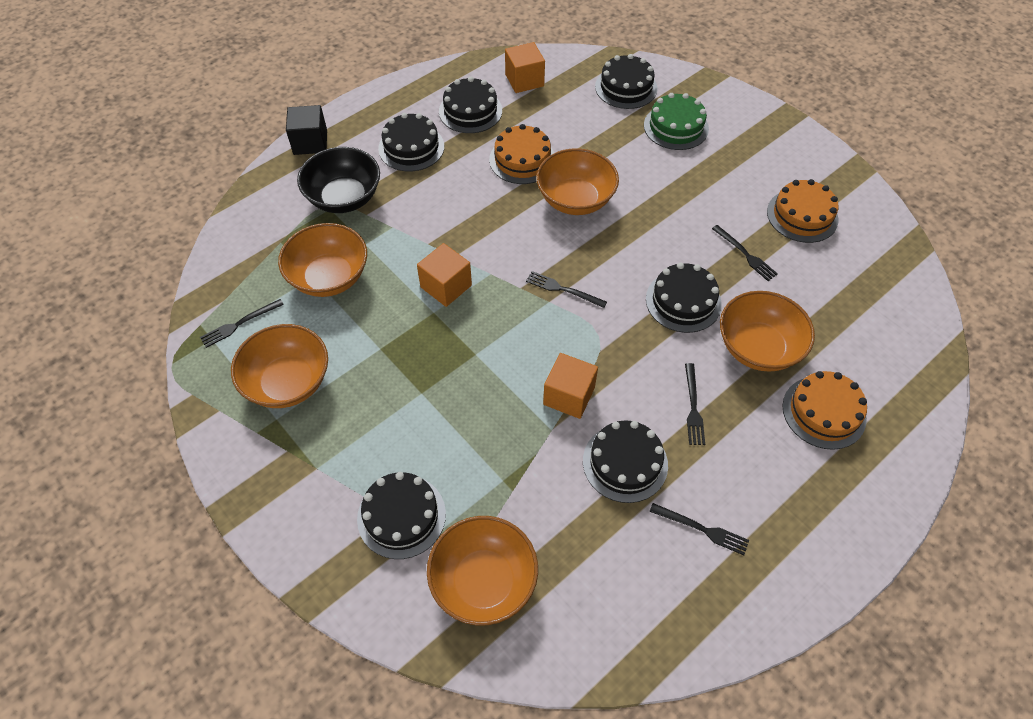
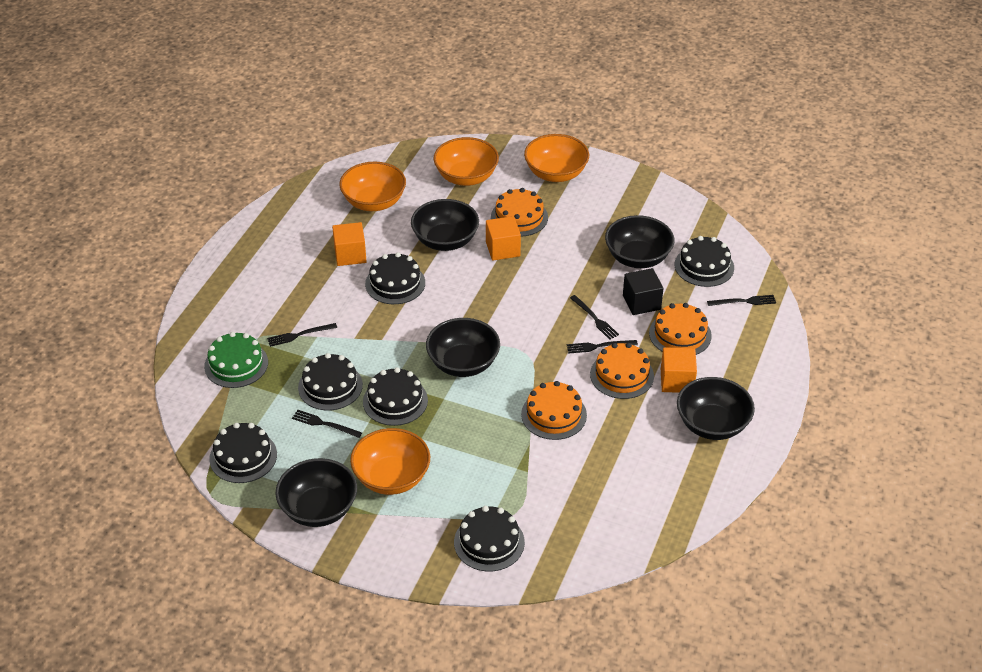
black bowl: [297,147,380,213] = 1 -> [275,458,357,527] [411,199,479,251] [426,318,500,377] [605,215,674,268] [677,377,755,440] = 5
orange bowl: [231,324,328,408] [278,223,367,297] [427,516,538,625] [536,148,619,215] [720,291,815,372] = 5 -> [340,162,406,211] [350,428,430,495] [434,137,499,186] [524,134,589,182] = 4
orange cake: [489,124,554,184] [767,179,838,243] [782,371,867,450] = 3 -> [491,188,548,237] [521,381,587,440] [590,343,654,399] [649,303,712,355] = 4

